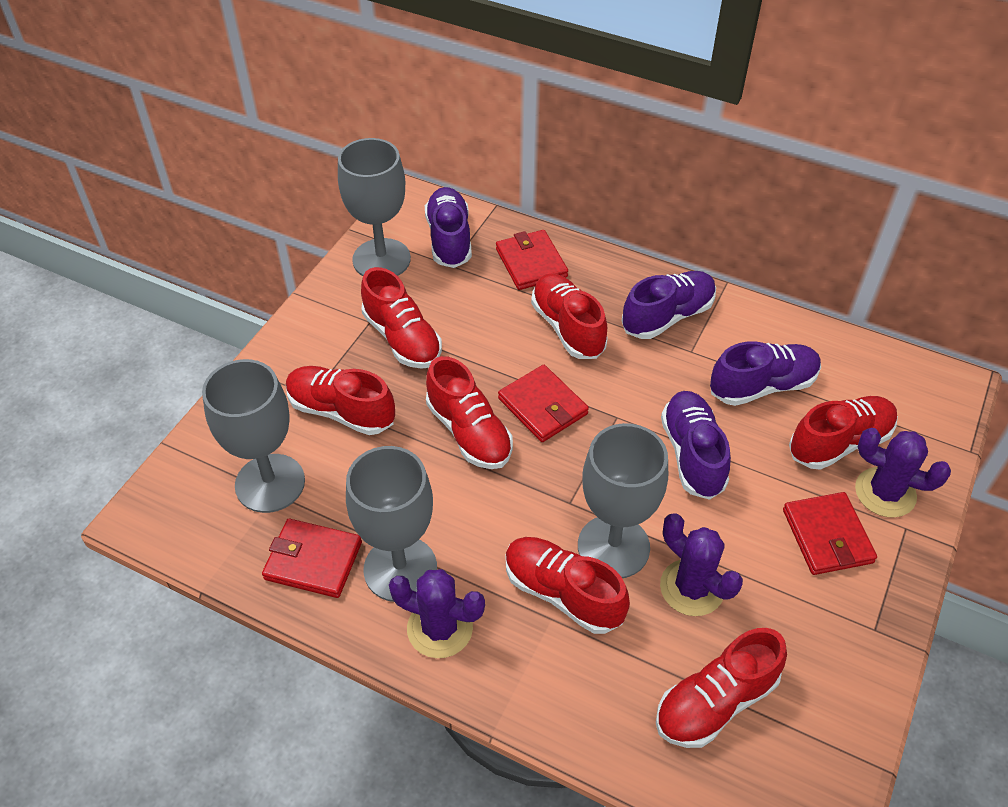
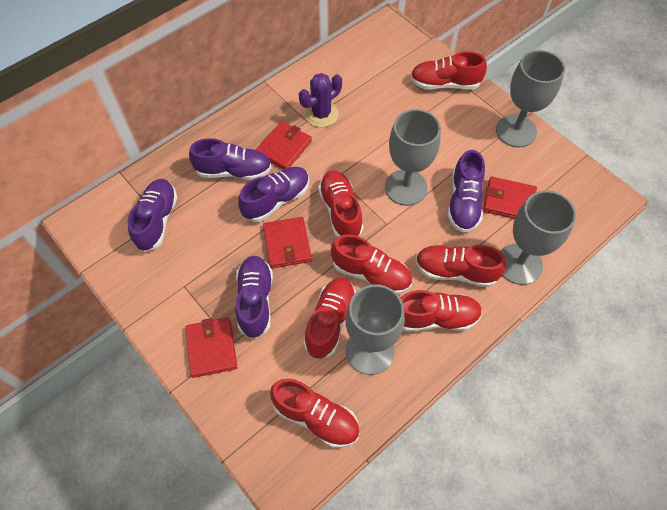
purple cactus: [389,569,485,658] [660,513,743,616] [855,428,951,518] = 3 -> [299,73,342,127] = 1
purple shoe: [425,187,472,268] [622,271,716,339] [661,391,731,500] [710,341,821,406] = 4 -> [127,179,178,252] [189,138,272,180] [236,256,273,339] [238,167,309,222] [447,150,485,233] = 5

